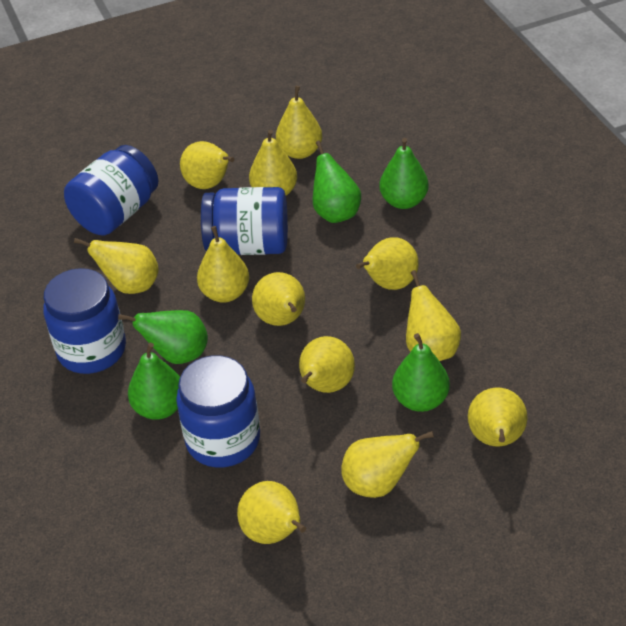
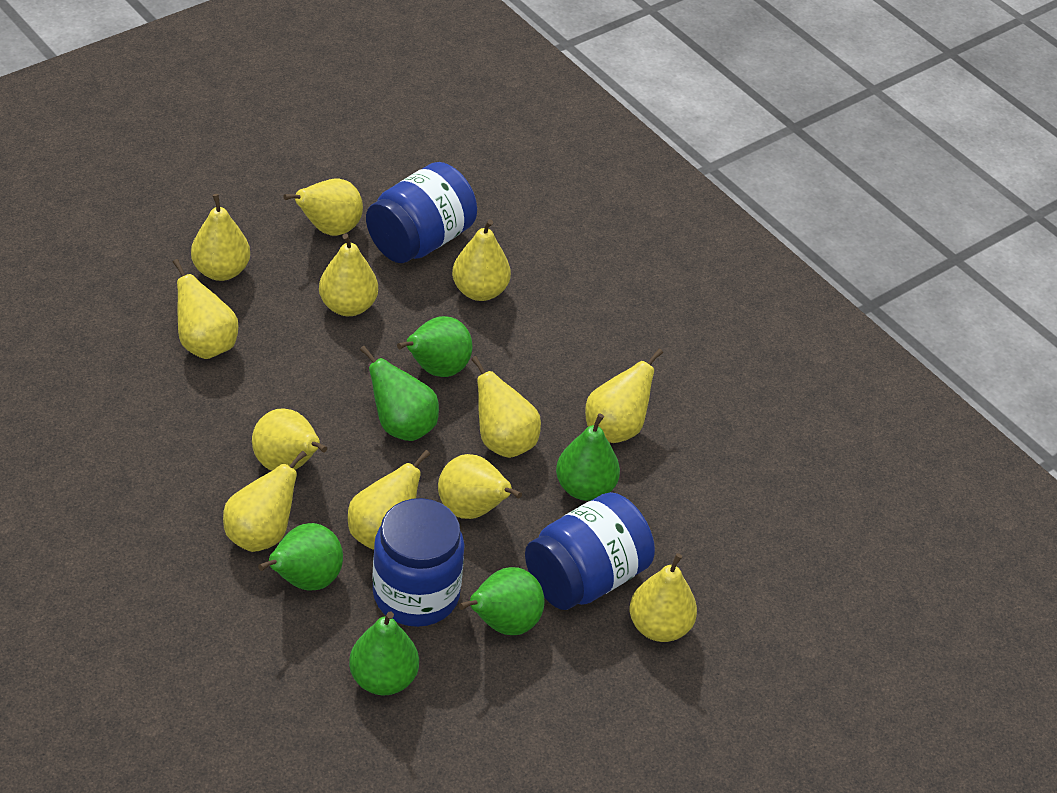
blue jar: [43,268,126,374] [64,145,158,235] [176,355,260,468] [201,187,288,255] = 4 -> [366,162,477,263] [372,498,465,627] [525,492,655,610] = 3
green pear: [118,310,208,364] [128,343,180,420] [313,141,361,223] [379,138,429,209] [392,333,450,412] = 5 -> [258,523,343,591] [349,611,419,696] [360,346,439,441] [397,316,473,377] [459,567,544,635] [556,413,620,501] = 6

